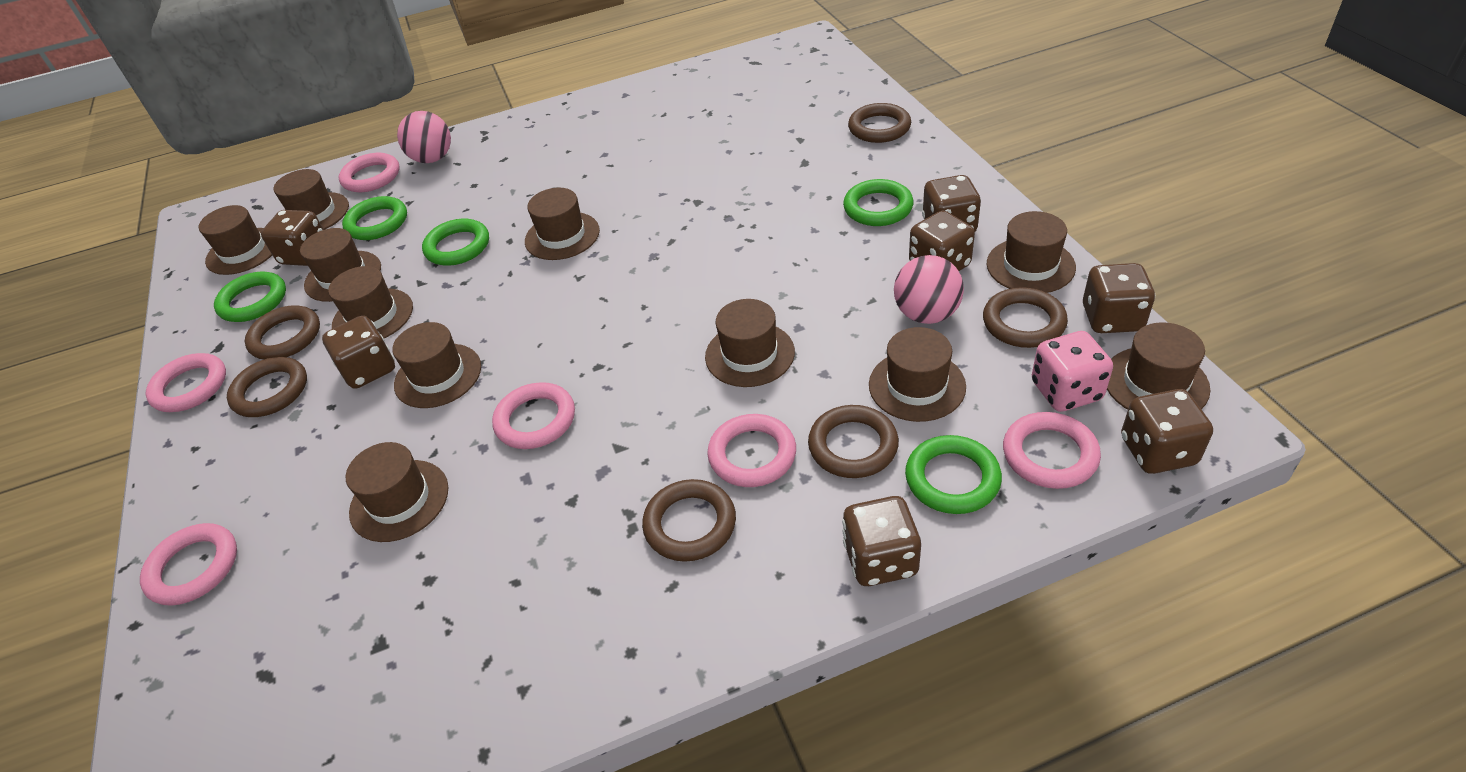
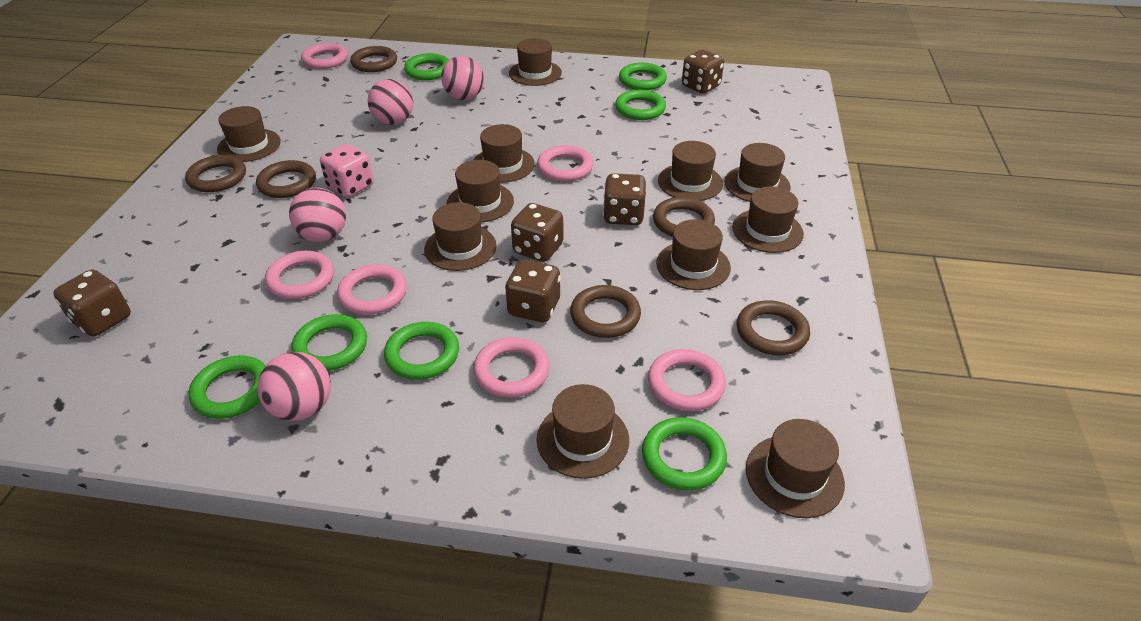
brown dice: [261,210,324,266] [322,316,395,389] [842,496,921,586] [909,211,975,271] [922,175,981,232] [1083,263,1155,333] [1121,389,1213,474] = 7 -> [53,270,131,337] [505,260,561,322] [511,203,564,262] [603,173,646,225] [682,50,724,93] = 5
green ring: [214,272,286,322] [342,196,407,240] [422,219,489,266] [843,179,914,226] [905,435,1002,514] = 5 -> [189,356,266,419] [291,314,367,371] [384,322,459,380] [404,53,449,80] [615,90,666,120] [619,63,667,90] [642,417,727,490] = 7
pink ball: [397,111,451,163] [894,255,964,324] = 2 -> [257,352,331,421] [289,188,346,242] [368,79,413,125] [441,56,484,100] = 4

